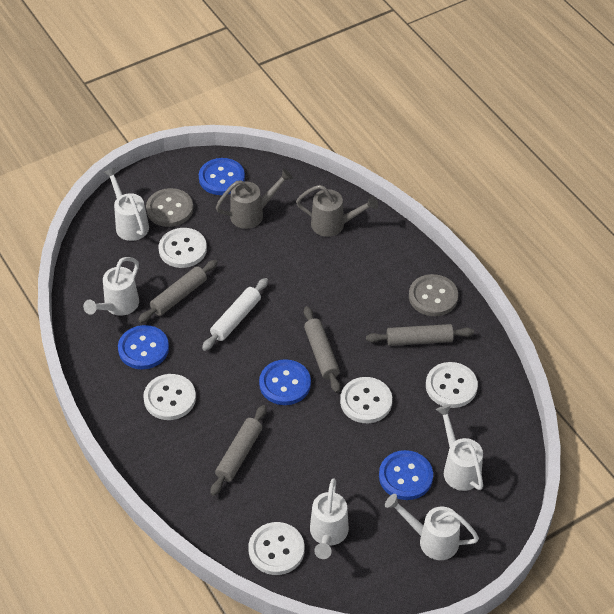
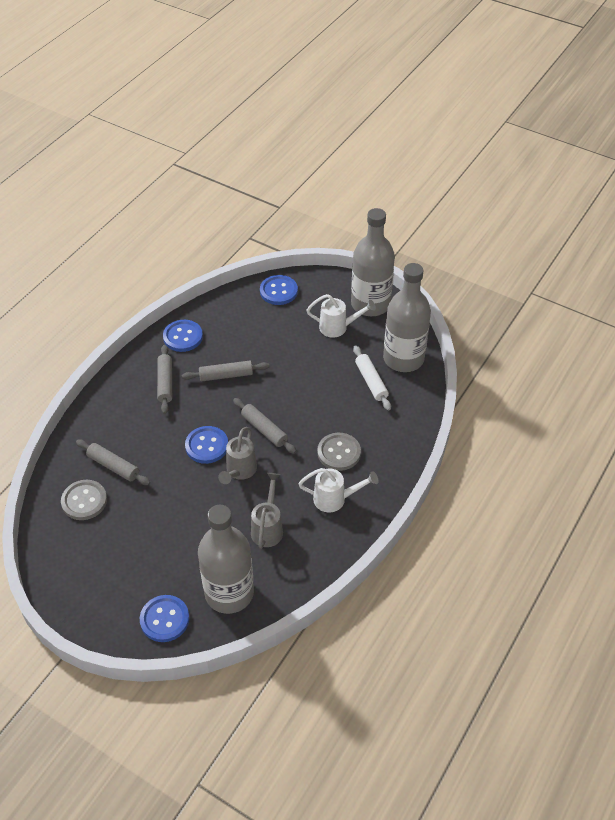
grey bottle: none = 0 -> [198,505,254,614] [351,208,395,316] [383,263,431,372] = 3
white button: [143,374,196,420] [159,228,207,268] [248,522,304,575] [340,377,392,423] [426,362,478,408] = 5 -> none = 0
white watering can: [83,257,139,316] [103,167,149,241] [310,478,349,559] [385,494,479,560] [436,405,483,491] = 5 -> [298,468,378,513] [306,294,376,338] = 2

